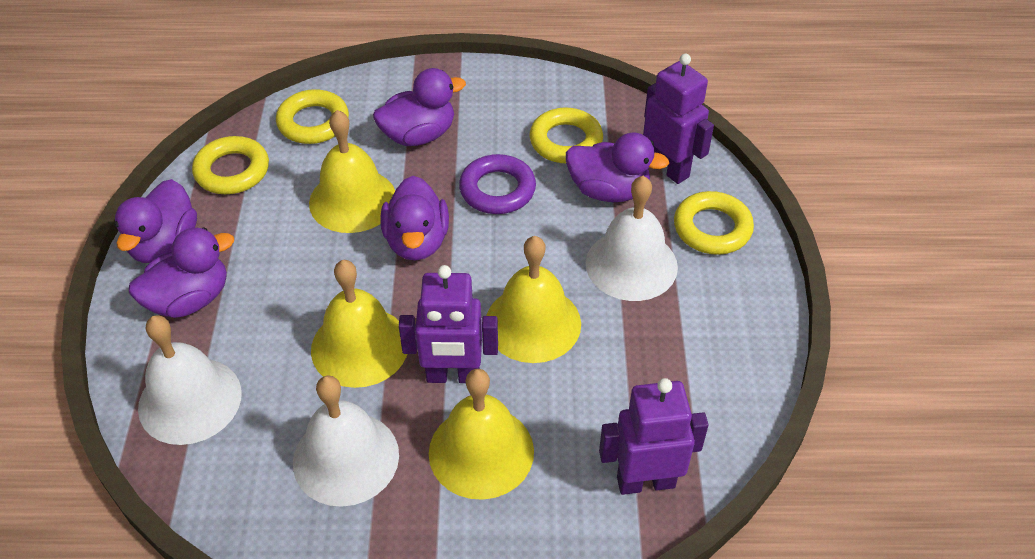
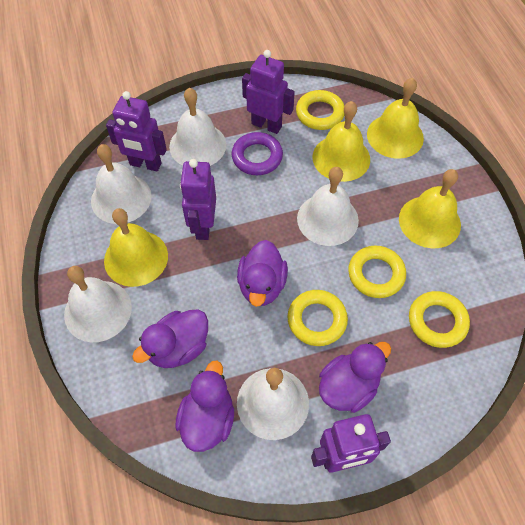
purple duck: [114,179,197,263] [129,227,234,318] [373,68,466,146] [380,176,449,260] [566,132,669,202] = 5 -> [132,310,208,368] [175,360,234,452] [237,240,288,307] [319,342,391,413] = 4
purple robot: [398,265,498,383] [599,378,709,495] [643,54,714,184] = 3 -> [106,91,167,171] [180,159,216,240] [242,50,295,134] [311,414,391,473] = 4
white bell: [138,315,242,445] [293,375,399,507] [586,176,678,301] = 3 -> [64,266,132,342] [91,144,152,224] [169,88,227,166] [237,368,309,440] [297,167,359,246] = 5

